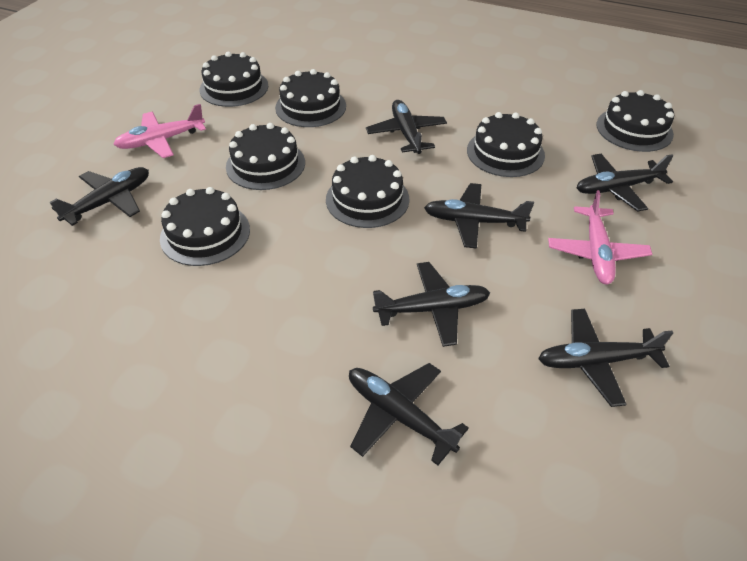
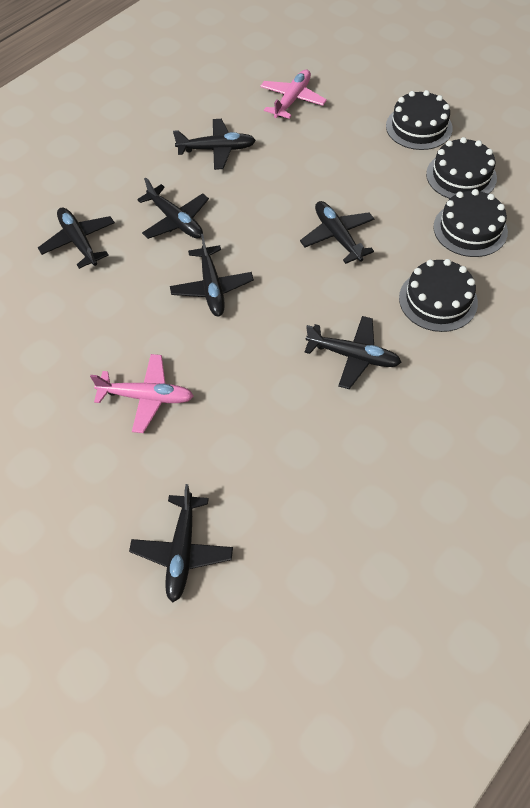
black cake: [160,187,250,266] [199,52,268,107] [226,123,305,190] [275,69,346,127] [326,155,409,228] [467,112,545,177] [596,90,674,152] = 7 -> [386,90,453,150] [399,259,478,332] [426,137,497,199] [433,189,508,257] = 4

